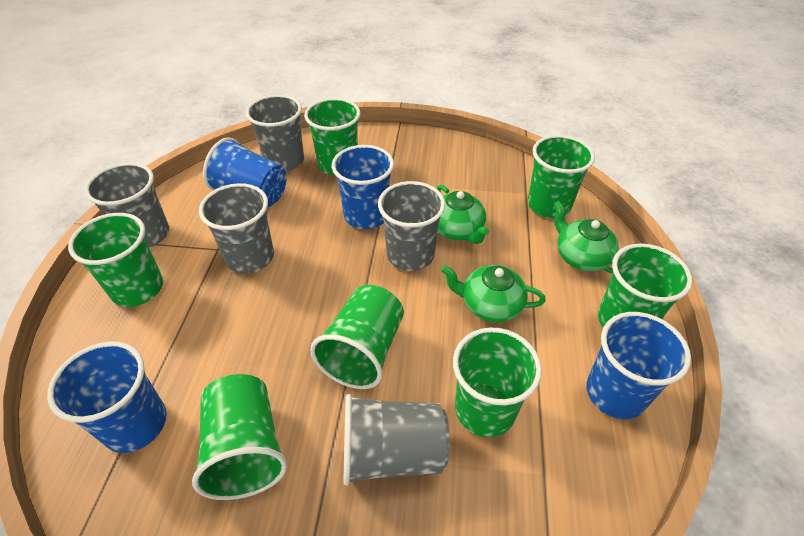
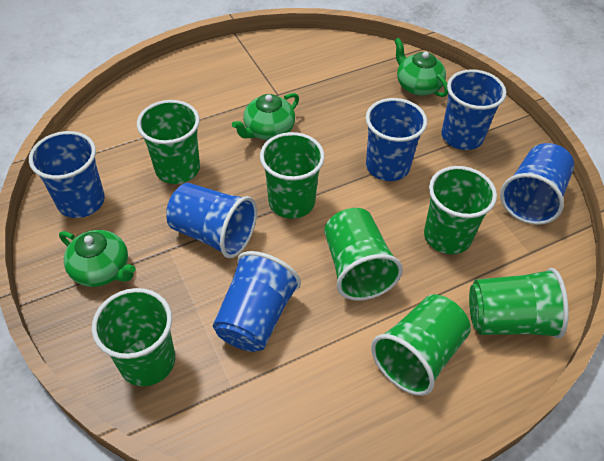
blue cup: [47,341,167,453] [203,137,286,207] [332,145,394,229] [586,312,691,419] = 4 -> [29,131,105,218] [166,183,257,258] [213,251,301,352] [366,98,427,181] [441,69,507,150] [500,143,574,225] = 6
grey cup: [84,163,169,248] [199,183,274,274] [246,95,304,171] [344,394,450,486] [378,181,445,271] = 5 -> none = 0

